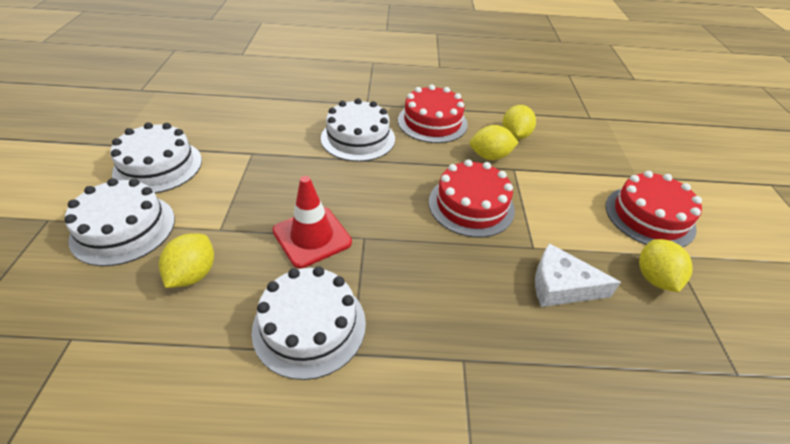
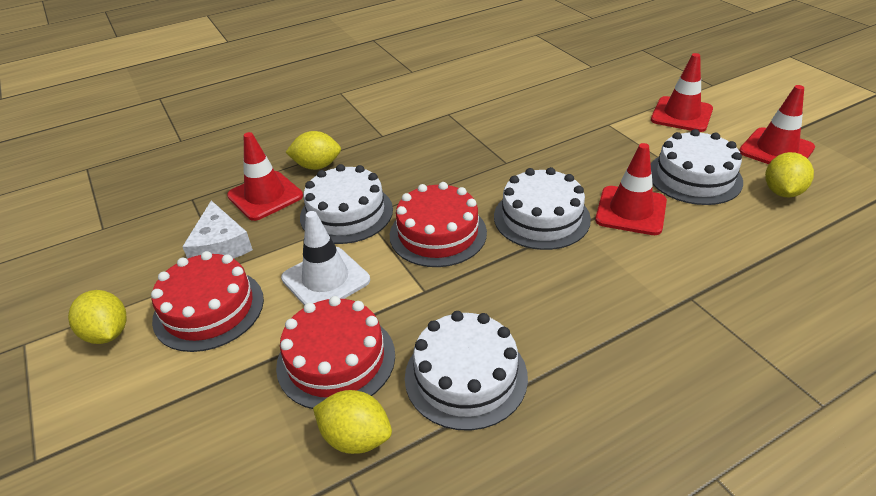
red traffic cone: [272,176,352,268] = 1 -> [227,132,303,221] [595,143,667,235] [651,53,713,132] [739,85,815,164] = 4
white traffic cone: none = 0 -> [281,211,370,305] = 1

